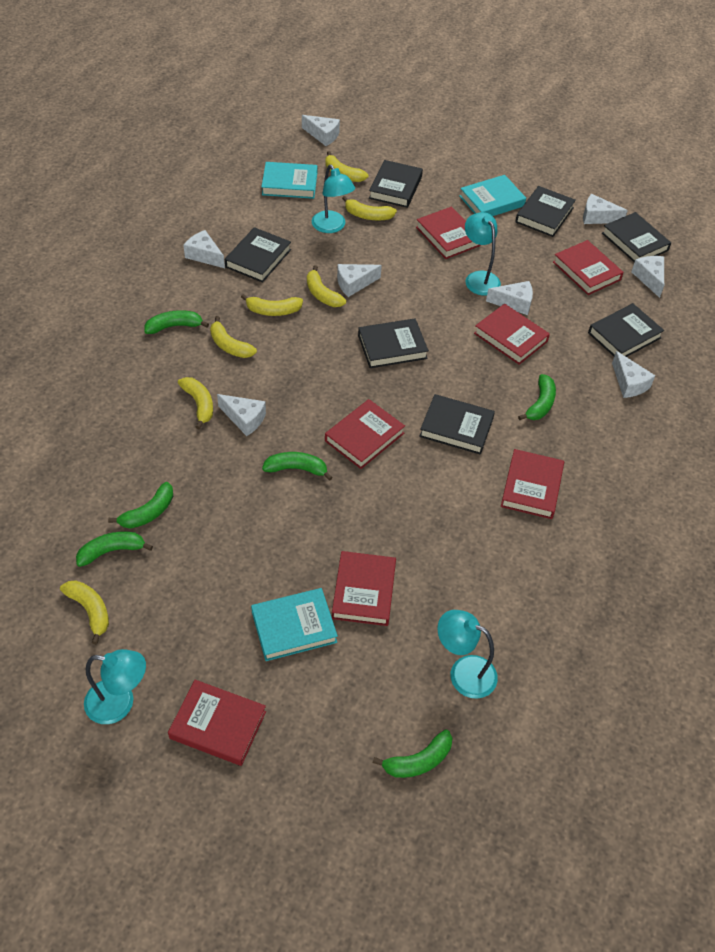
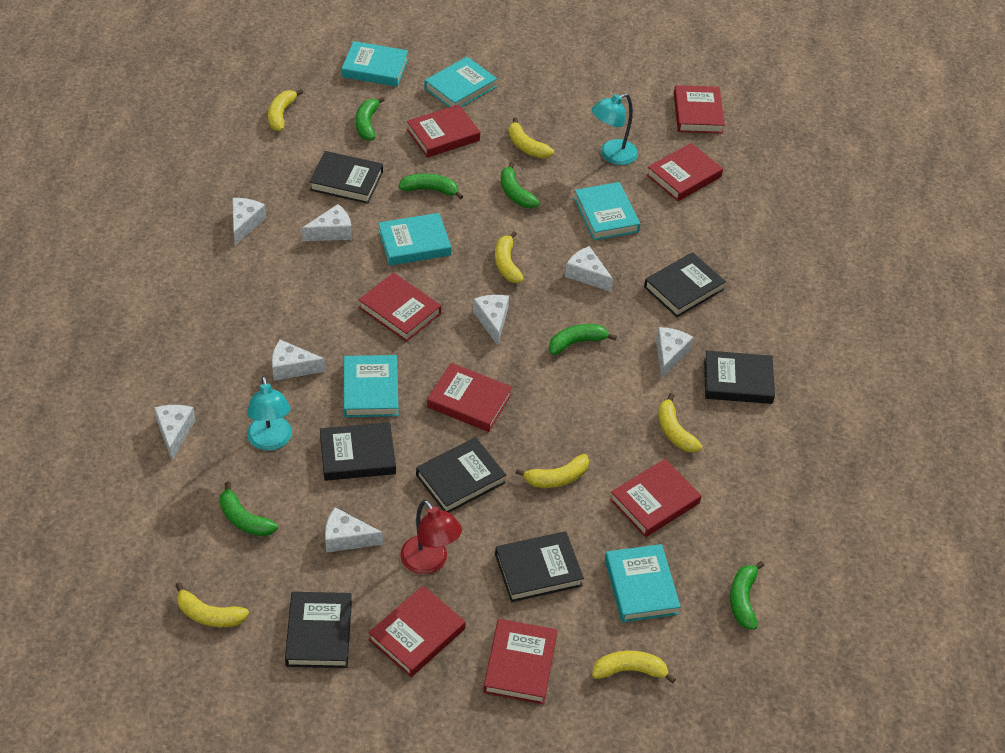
red book: [168,680,266,766] [325,399,405,469] [332,551,396,626] [416,207,481,259] [474,304,550,365] [501,449,564,519] [553,240,624,295] = 7 -> [358,273,441,342] [368,586,466,677] [407,105,480,158] [427,363,512,432] [483,619,557,704] [610,459,701,537] [647,143,723,201] [674,85,725,134] = 8
red lamp: none = 0 -> [400,500,462,574] = 1
turquoise book: [251,588,338,661] [261,162,317,199] [460,175,526,216] = 3 -> [342,41,408,87] [343,355,399,417] [378,213,451,266] [424,57,497,107] [574,182,640,240] [605,544,681,622] = 6
turquoise lamp: [84,649,146,724] [312,165,355,233] [437,610,498,699] [465,212,501,296] = 4 -> [247,376,292,451] [592,93,638,165] = 2

